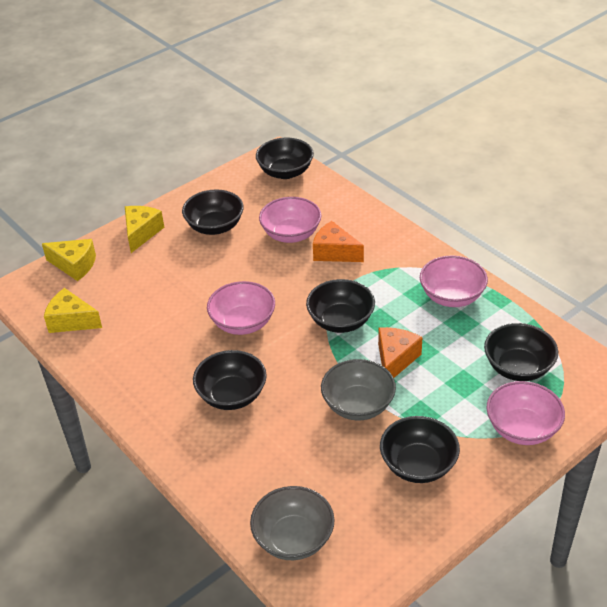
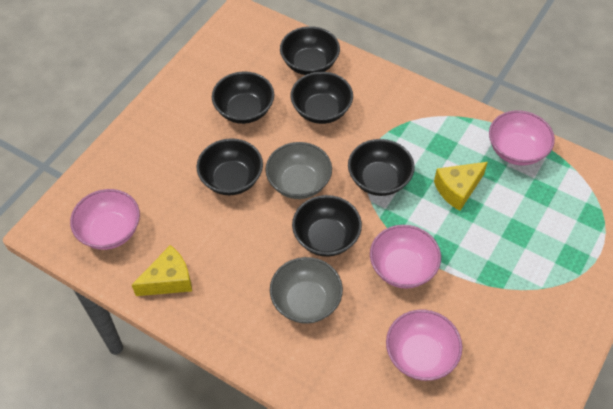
orange cheese: [313,221,364,262] [378,327,423,378] = 2 -> none = 0
yellow cheese: [42,239,96,281] [44,288,102,333] [125,206,164,253] = 3 -> [132,245,192,296] [434,162,488,211] = 2

